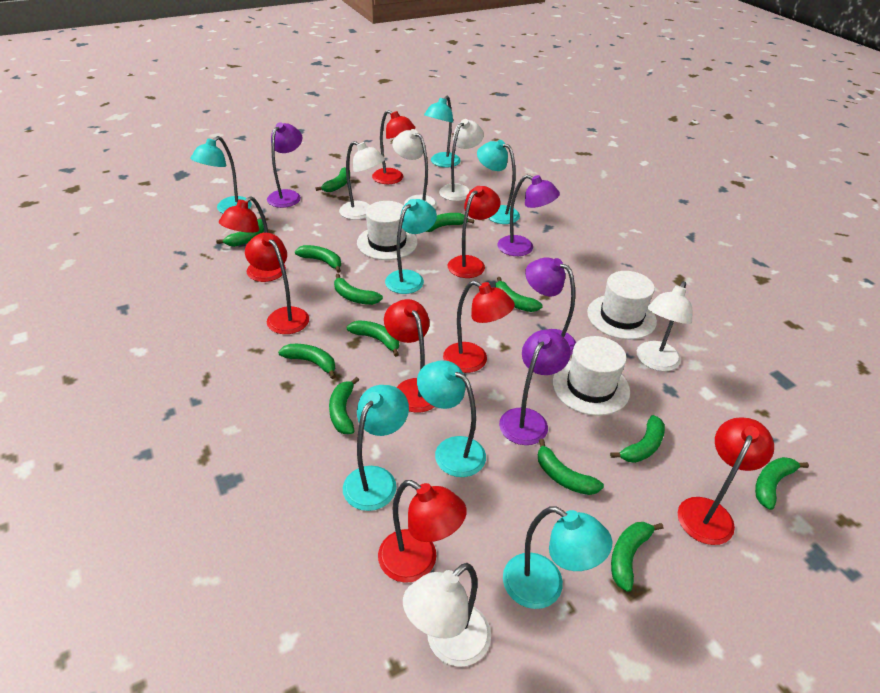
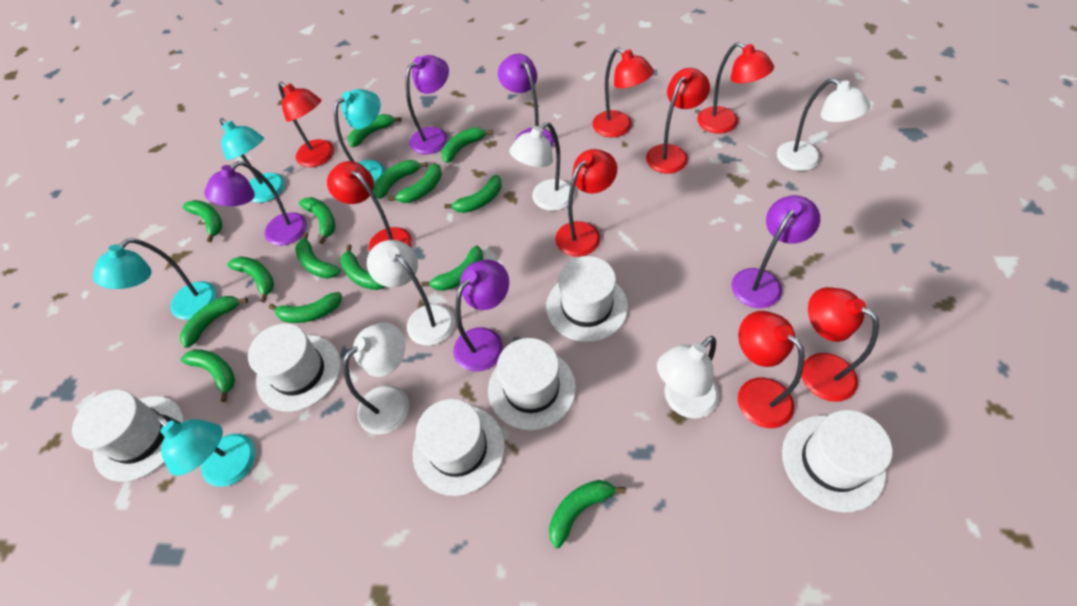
green banana: [216,219,264,247] [278,344,336,379] [295,245,341,273] [315,167,350,192] [329,377,359,434] [334,274,383,305] [346,320,399,357] [425,213,474,232] [495,277,543,312] [538,439,604,495] [610,415,665,463] [611,522,663,592] [755,457,809,510] = 13 -> [180,296,248,348] [181,349,235,402] [183,200,222,243] [227,256,274,303] [269,292,342,323] [295,232,341,279] [299,197,335,244] [340,244,386,290] [348,114,402,147] [374,160,428,199] [388,163,442,203] [421,246,483,291] [441,127,493,163] [444,175,502,213] [549,480,625,548] = 15
purple lamp: [267,122,302,208] [497,175,560,256] [499,330,571,445] [525,257,576,356] = 4 -> [204,161,307,246] [406,55,449,155] [453,260,509,372] [498,54,554,147] [732,195,820,308] = 5
turquoise lamp: [190,136,252,213] [343,385,409,511] [385,199,437,294] [417,360,486,477] [424,96,461,167] [477,140,520,224] [503,506,612,609] = 7 -> [93,238,217,320] [157,414,256,487] [220,118,285,203] [334,89,385,185] = 4
white hat: [357,201,418,260] [552,336,630,416] [587,271,657,340] = 3 -> [72,390,184,482] [248,323,341,412] [413,399,505,496] [488,338,576,430] [546,256,628,342] [782,410,893,512] = 6

